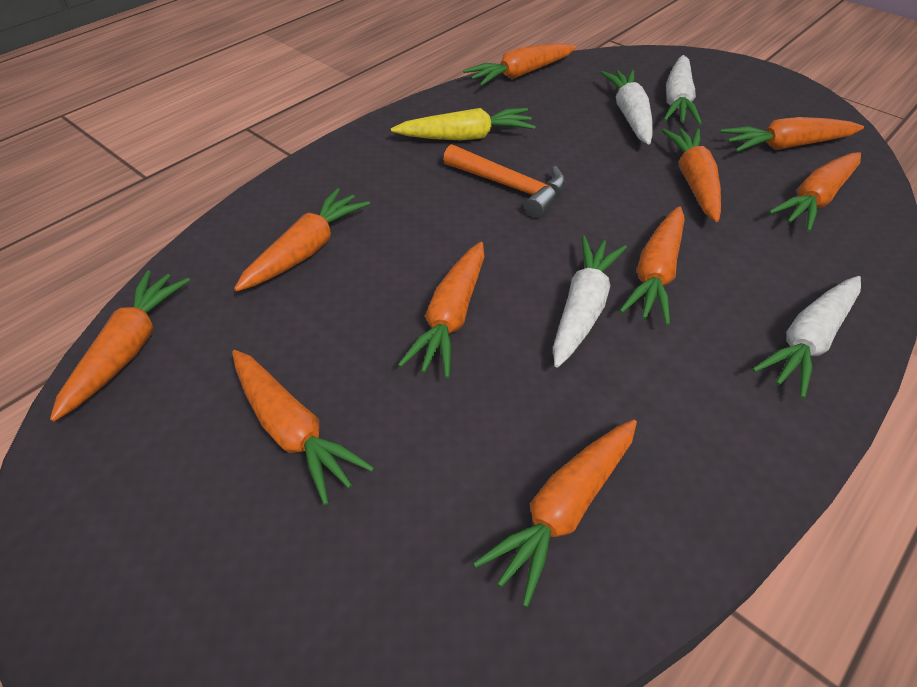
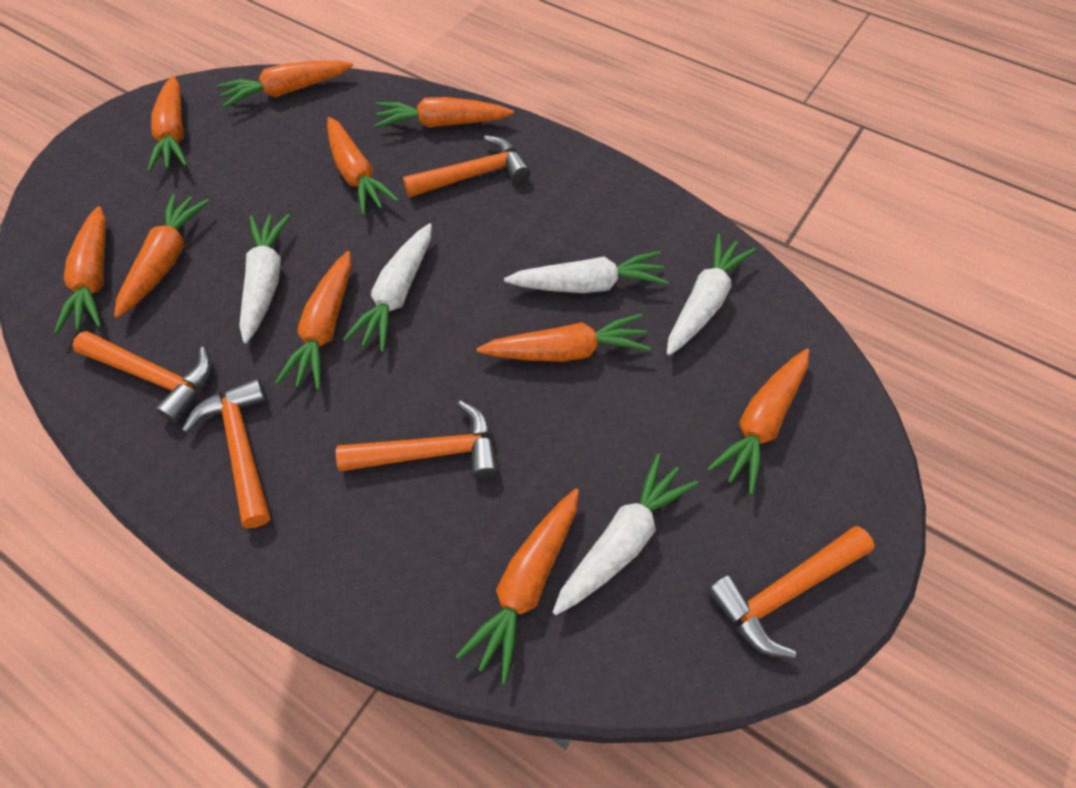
orange hammer: [443,144,566,218] = 1 -> [72,331,212,423] [182,378,270,528] [336,400,498,479] [403,135,531,198] [707,526,875,659] = 5
white carrot: [553,235,627,368] [600,70,653,145] [664,55,702,125] [752,276,861,399] = 4 -> [239,214,290,343] [343,223,432,352] [504,251,669,293] [553,453,698,615] [667,233,756,356] = 5
yellow carrot: [391,108,536,141] = 1 -> none = 0

